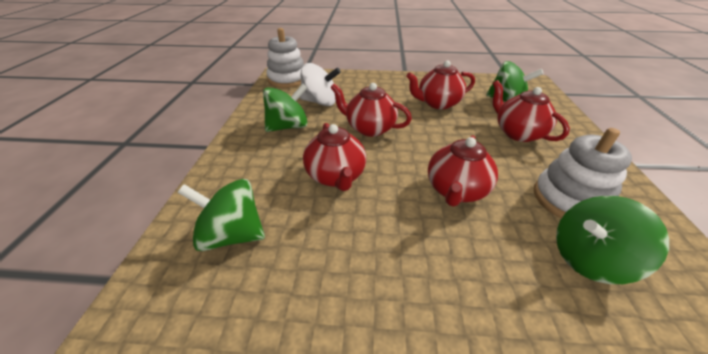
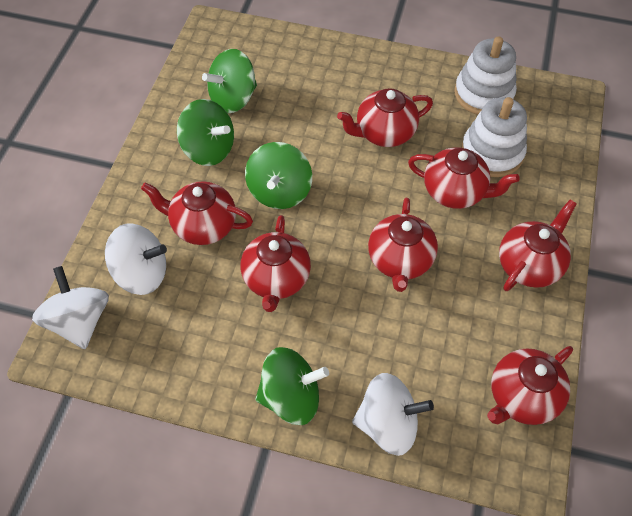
red teapot: [303,123,366,191] [330,83,412,137] [406,60,475,109] [428,135,498,207] [493,80,570,142] = 5 -> [141,181,253,245] [240,215,311,312] [337,88,433,147] [368,198,438,292] [408,147,520,209] [487,346,573,425] [499,200,577,291] = 7
white spinning top: [300,63,341,106] = 1 -> [32,266,109,349] [105,223,167,295] [352,373,434,456] = 3

